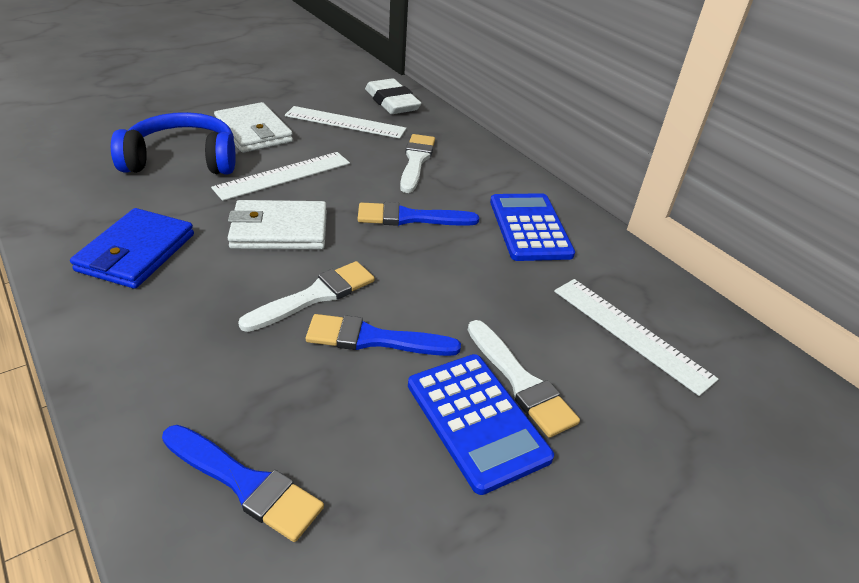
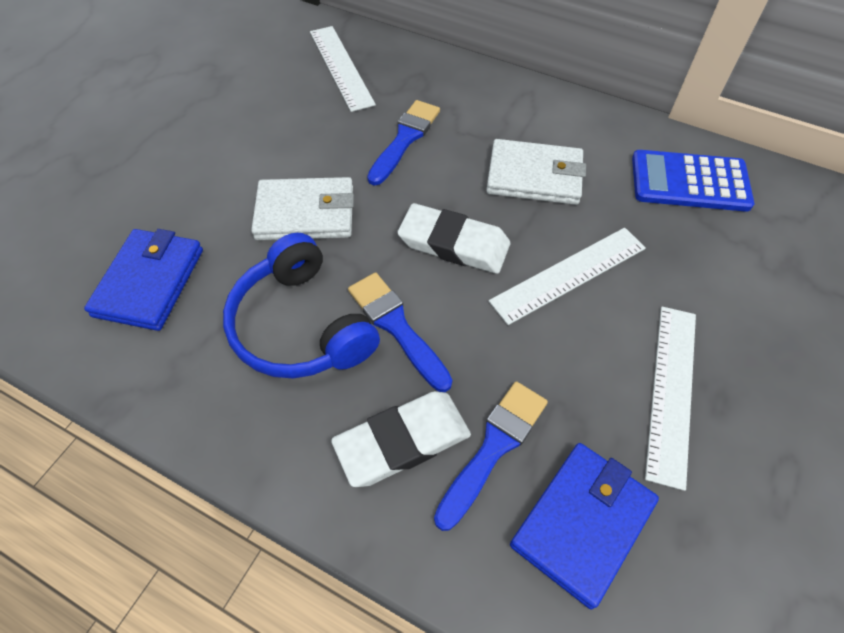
blue calculator: [408,354,554,495] [490,193,575,261] = 2 -> [632,150,754,212] = 1
blue wallet: [70,208,194,289] = 1 -> [84,229,203,331] [510,443,659,609] = 2
white brush: [238,261,375,332] [400,134,435,193] [468,320,580,438] = 3 -> none = 0
white eraser: [365,78,422,114] = 1 -> [331,391,471,487] [397,203,510,274] = 2

